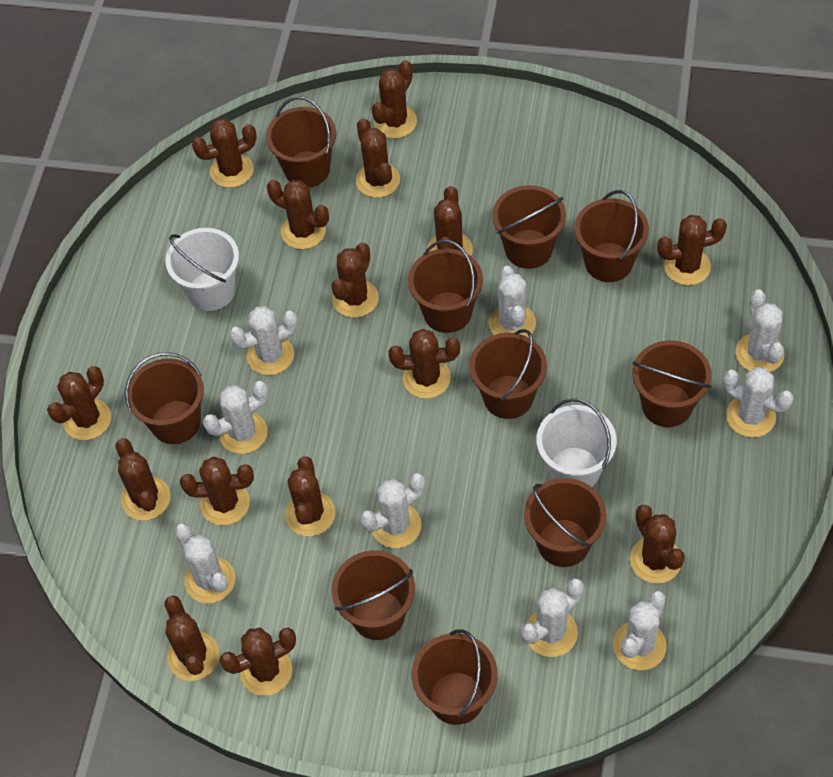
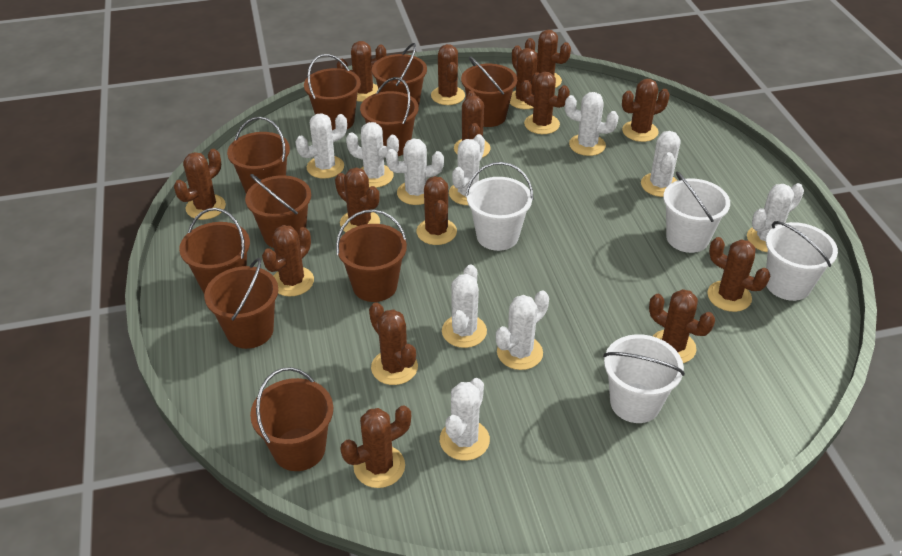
white bucket: [165,228,239,311] [537,398,617,487] = 2 -> [466,162,534,251] [603,334,685,423] [663,171,730,253] [766,221,838,301] = 4
white cactus: [174,523,235,603] [203,381,268,454] [229,306,298,375] [360,473,425,548] [489,266,536,337] [521,578,584,657] [613,590,667,670] [723,367,794,438] [735,289,784,372] = 9 -> [295,113,347,179] [346,122,399,188] [386,138,444,205] [440,378,490,460] [442,264,487,348] [449,134,485,205] [496,291,549,370] [565,92,619,156] [641,131,681,197] [747,183,804,252] = 10

